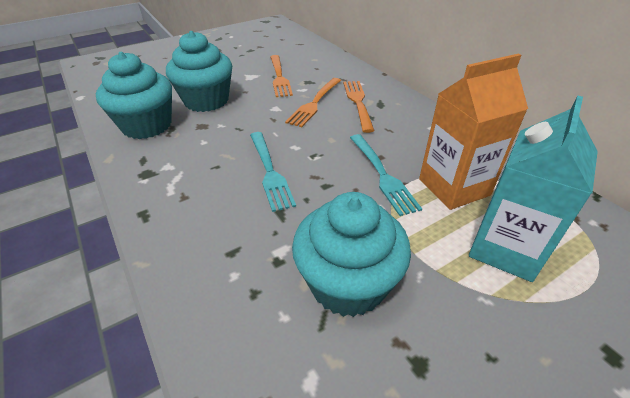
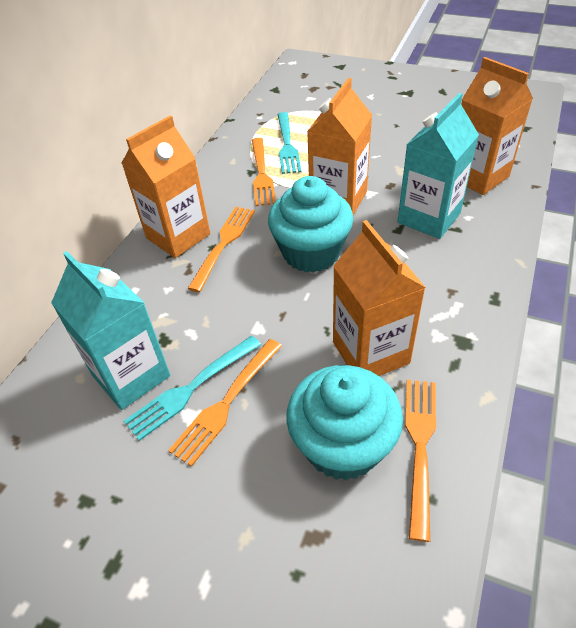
orange carton: [419,54,528,210] = 1 -> [122,116,210,258] [307,78,372,215] [333,220,426,376] [461,57,533,195] = 4
orange fork: [270,55,293,97] [285,78,341,127] [343,81,375,133] = 3 -> [168,339,282,467] [187,207,255,292] [252,138,276,206] [405,380,436,542] = 4
turquoise carton: [469,95,598,282] = 1 -> [51,251,170,410] [397,93,479,239] = 2
turquoise cupcake: [96,52,172,139] [166,31,232,112] [292,192,411,317] = 3 -> [268,176,353,273] [286,365,403,481] = 2

